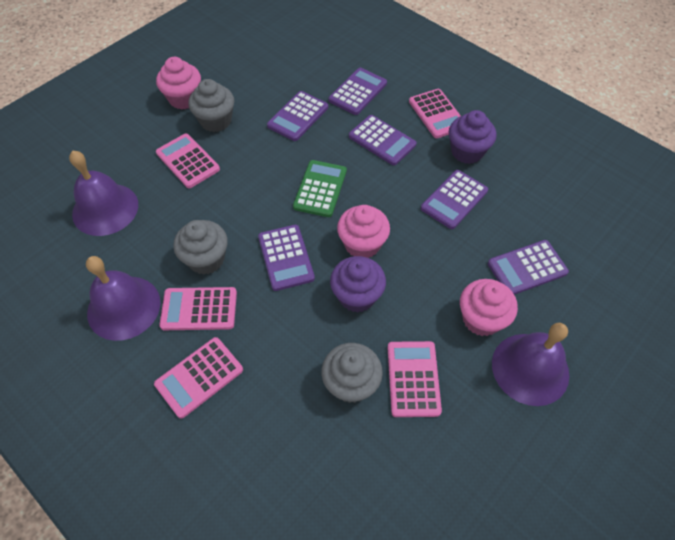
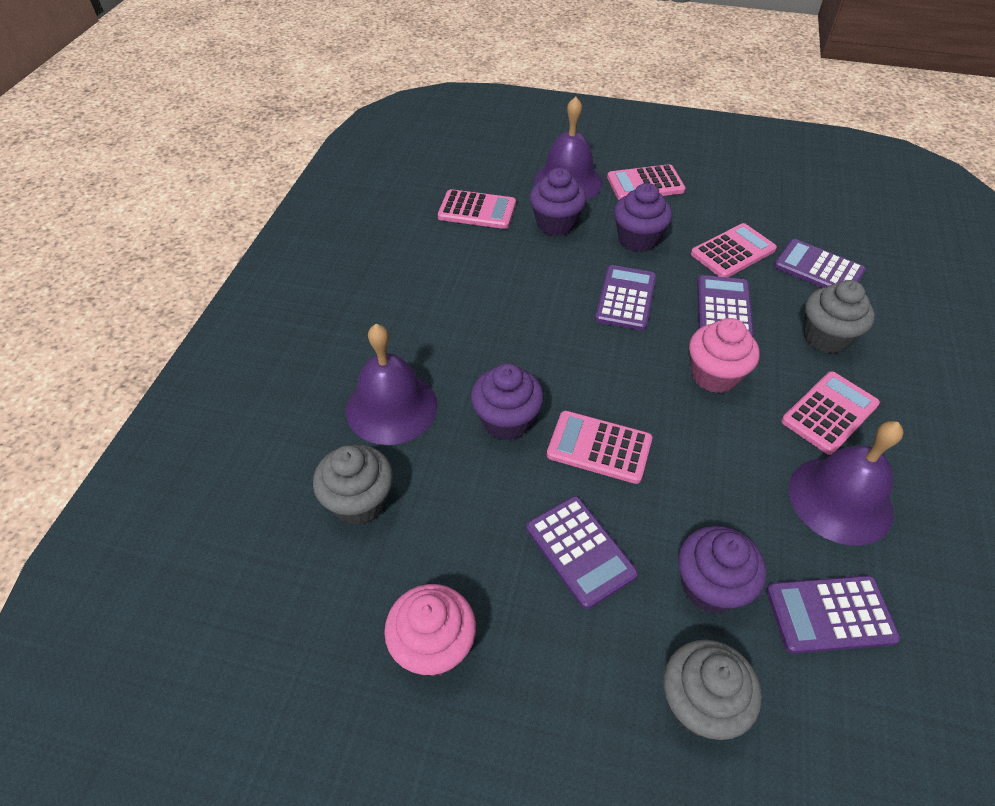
green calculator: [293,160,347,217] = 1 -> none = 0
pink cupcake: [156,57,201,110] [337,205,390,258] [460,279,518,336] = 3 -> [384,584,476,677] [689,318,760,393] = 2
purple calculator: [258,225,315,291] [267,91,328,141] [329,68,387,115] [349,115,416,165] [421,170,488,229] [488,240,569,295] = 6 -> [526,496,638,609] [595,265,656,331] [697,275,754,337] [766,575,900,654] [774,239,866,288] = 5
purple cupcake: [330,256,386,313] [449,110,496,164] = 2 -> [471,363,544,440] [530,168,586,236] [614,183,672,252] [678,526,766,614] = 4

